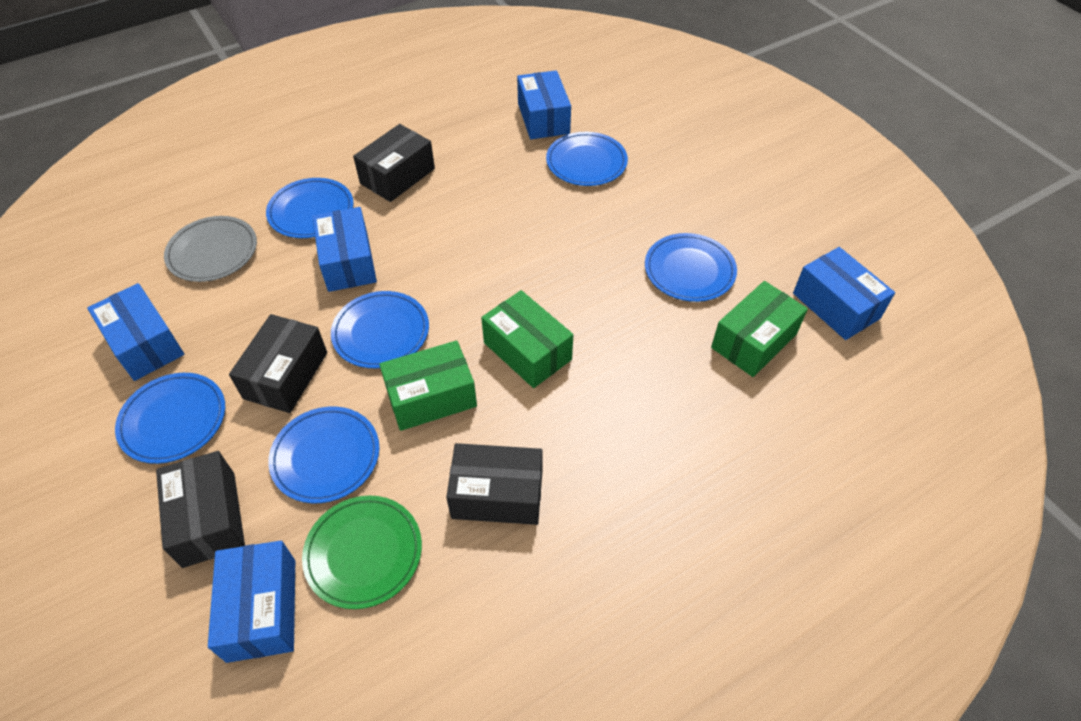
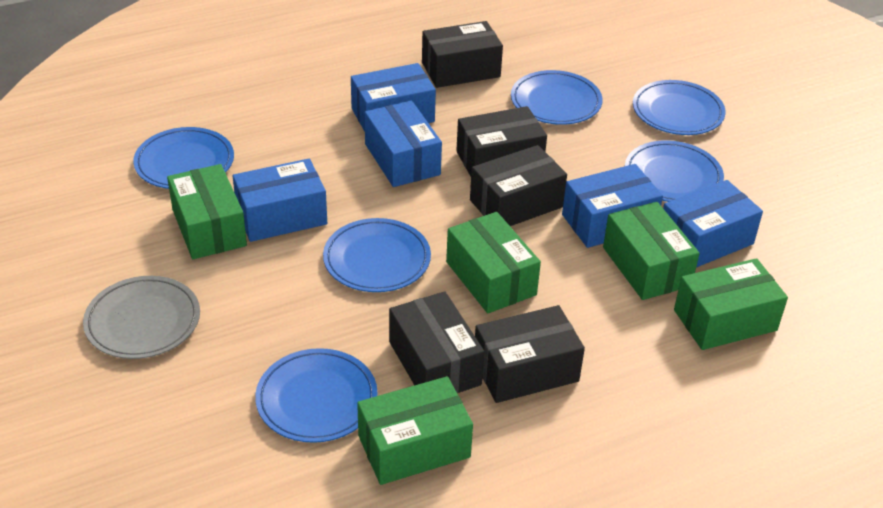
black box: [156,451,245,568] [229,314,327,413] [353,124,435,202] [446,443,543,525] = 4 -> [389,291,484,394] [422,21,503,88] [456,106,547,176] [470,145,567,226] [475,305,585,403] = 5
green box: [379,340,477,431] [481,290,573,388] [711,281,808,377] = 3 -> [167,164,247,259] [357,376,473,485] [446,212,541,313] [603,202,700,300] [674,258,788,350] = 5
green plate: [302,495,422,609] = 1 -> none = 0

